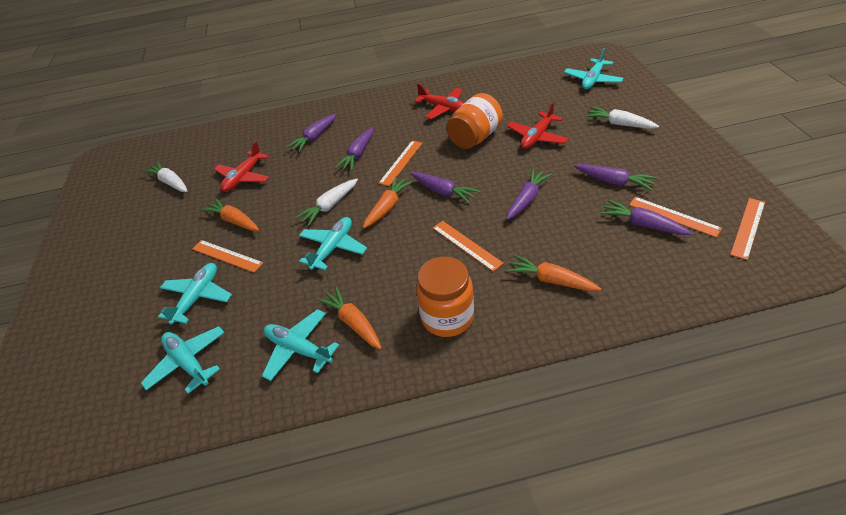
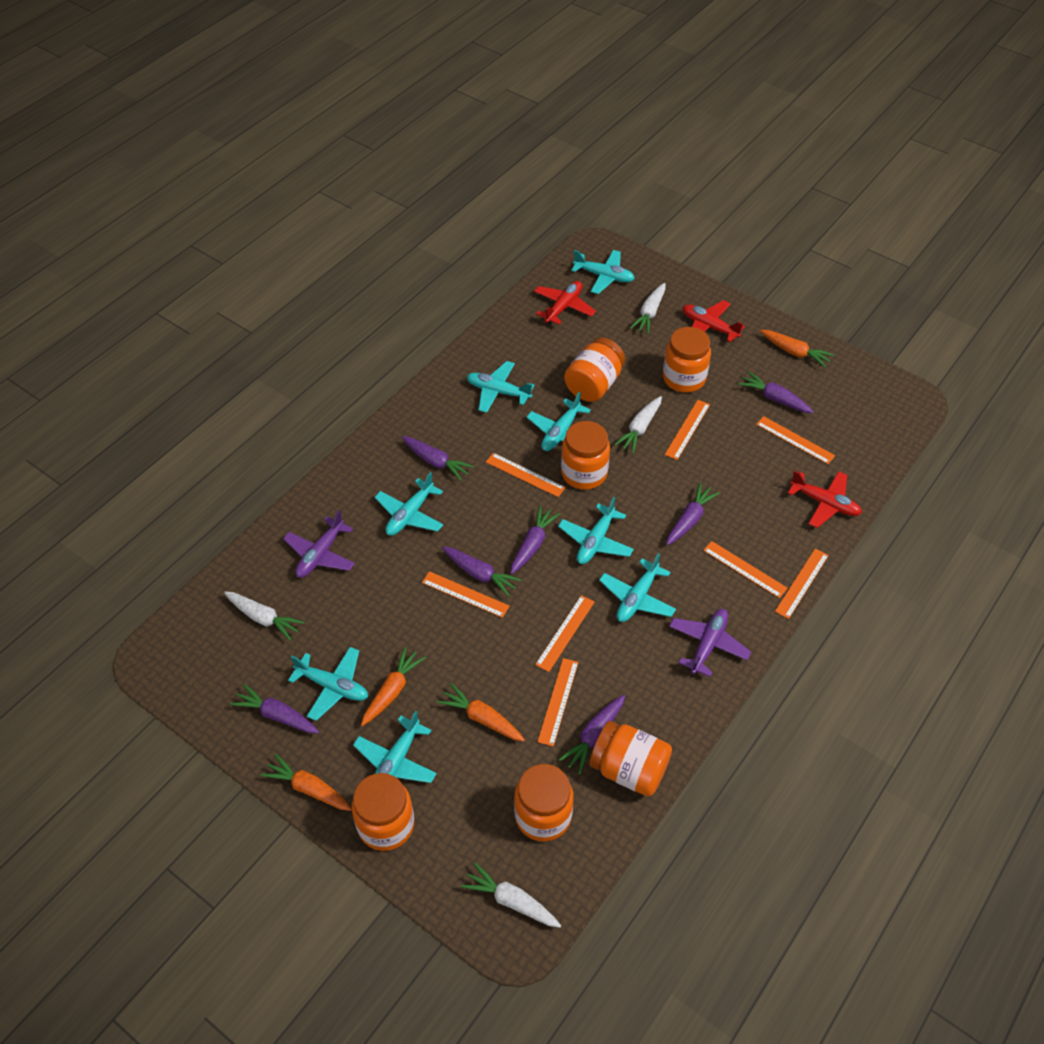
orange jar: [416,257,474,337] [446,93,503,149] = 2 -> [352,773,414,851] [514,764,573,842] [561,421,610,490] [564,337,625,402] [589,721,672,796] [663,327,711,393] = 6
orange ruler: [192,240,263,273] [379,141,422,186] [433,221,504,272] [629,197,722,238] [730,198,765,260] = 5 -> [422,571,510,618] [486,453,566,497] [535,595,594,672] [537,658,579,747] [665,400,710,460] [703,541,788,598] [756,416,835,464] [775,548,829,619] = 8
purple carrot: [287,114,336,152] [335,128,373,171] [411,172,480,203] [507,169,552,220] [574,164,657,191] [601,200,692,235] = 6 -> [230,684,319,734] [402,436,474,481] [442,547,522,597] [511,506,560,574] [559,695,625,774] [666,483,720,545] [738,371,814,413] = 7
purple plane: none = 0 -> [283,510,355,578] [669,609,751,677] = 2
turquoise plane: [141,326,225,394] [158,263,232,325] [262,309,339,381] [299,217,367,270] [564,48,624,89] = 5 -> [288,647,368,721] [353,711,437,783] [375,472,443,536] [467,361,535,413] [527,391,591,451] [558,497,634,564] [571,250,635,294] [599,553,676,622] = 8
white carrot: [143,162,187,192] [295,179,358,226] [585,107,659,129] = 3 -> [224,591,305,641] [461,862,561,928] [614,396,662,454] [630,283,666,334] = 4

